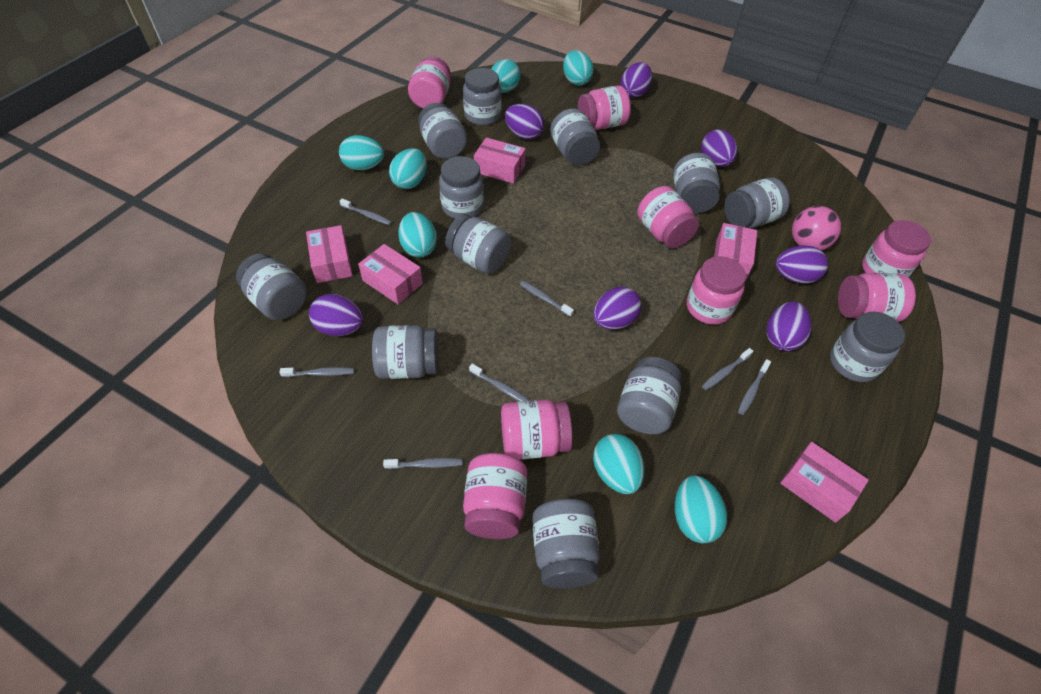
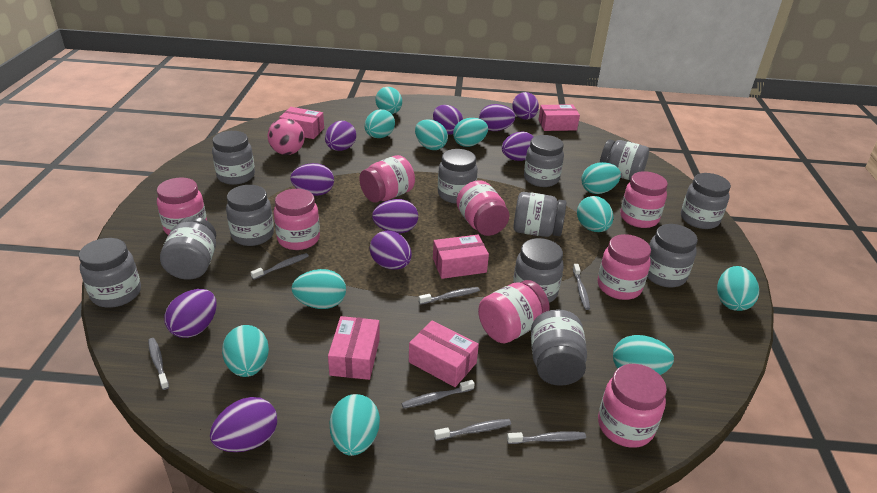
purple egg: [309,294,363,336] [505,104,544,140] [593,287,641,330] [621,62,652,98] [701,130,737,167] [767,301,811,351] [776,245,828,284] = 7 -> [164,289,217,338] [210,397,277,452] [290,163,334,196] [325,121,356,151] [370,231,412,270] [372,199,418,233] [433,105,463,135] [479,104,515,131] [502,132,534,161] [512,92,539,120] = 10
turquoise egg: [339,135,384,170] [389,148,427,189] [398,212,437,258] [491,59,521,93] [563,50,594,86] [593,434,645,494] [675,475,727,543] = 7 -> [222,325,269,377] [291,269,346,309] [330,394,380,456] [365,109,395,138] [375,87,402,114] [415,119,448,150] [453,118,488,147] [577,196,614,232] [581,162,621,194] [613,335,674,375] [717,266,759,311] = 11

